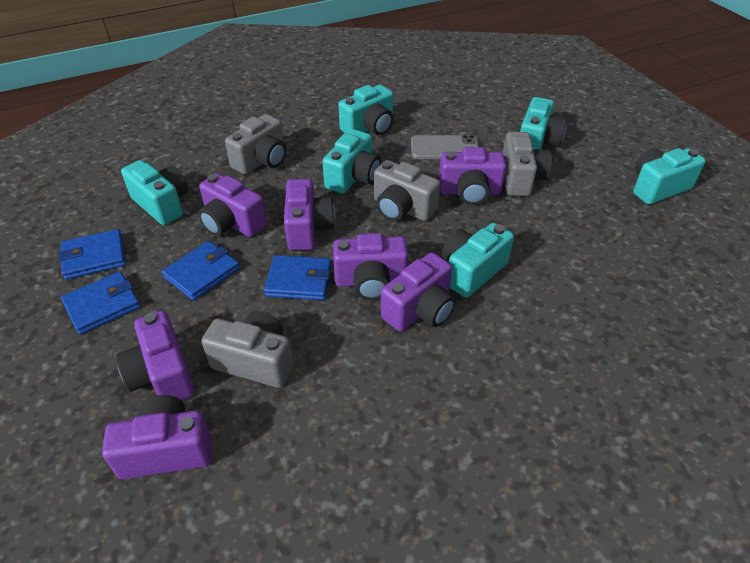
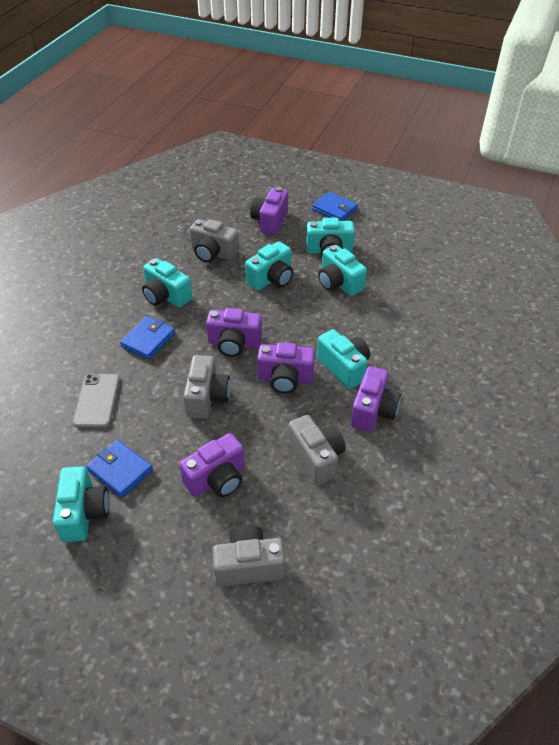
blue wallet: [58,229,126,280] [61,271,141,335] [162,241,240,301] [264,255,332,300] = 4 -> [86,440,153,498] [120,316,175,360] [312,192,358,221] = 3
purple camera: [102,395,211,480] [116,311,194,400] [198,173,267,237] [284,179,335,251] [333,233,408,300] [381,252,456,331] [439,147,506,205] = 7 -> [179,433,245,497] [206,308,262,357] [250,187,288,235] [257,342,315,393] [351,366,401,432] = 5

